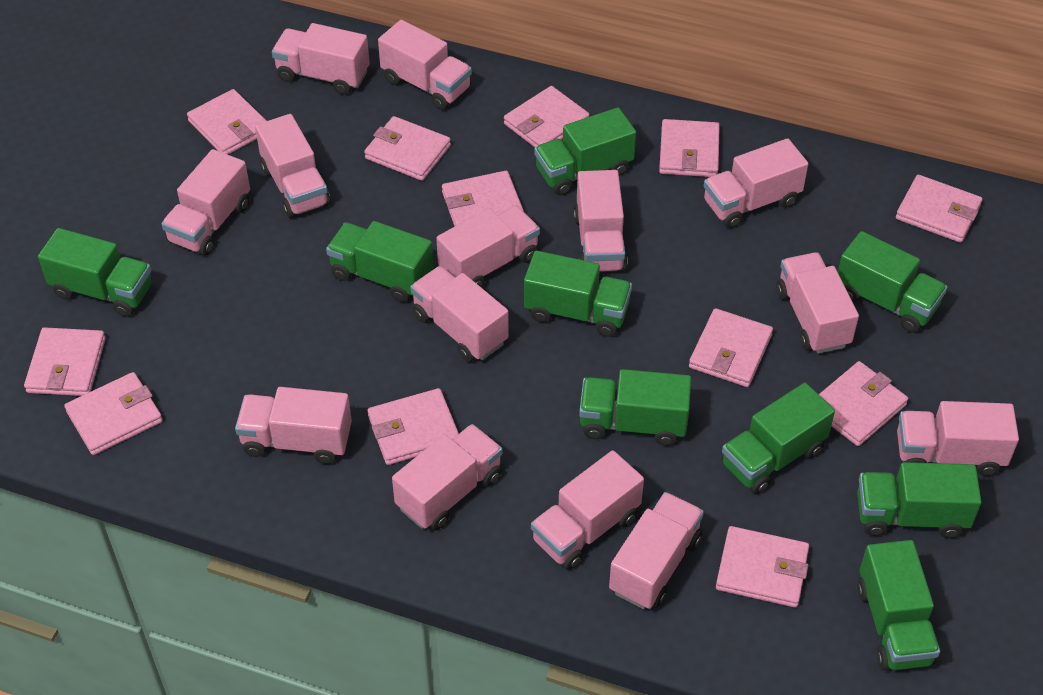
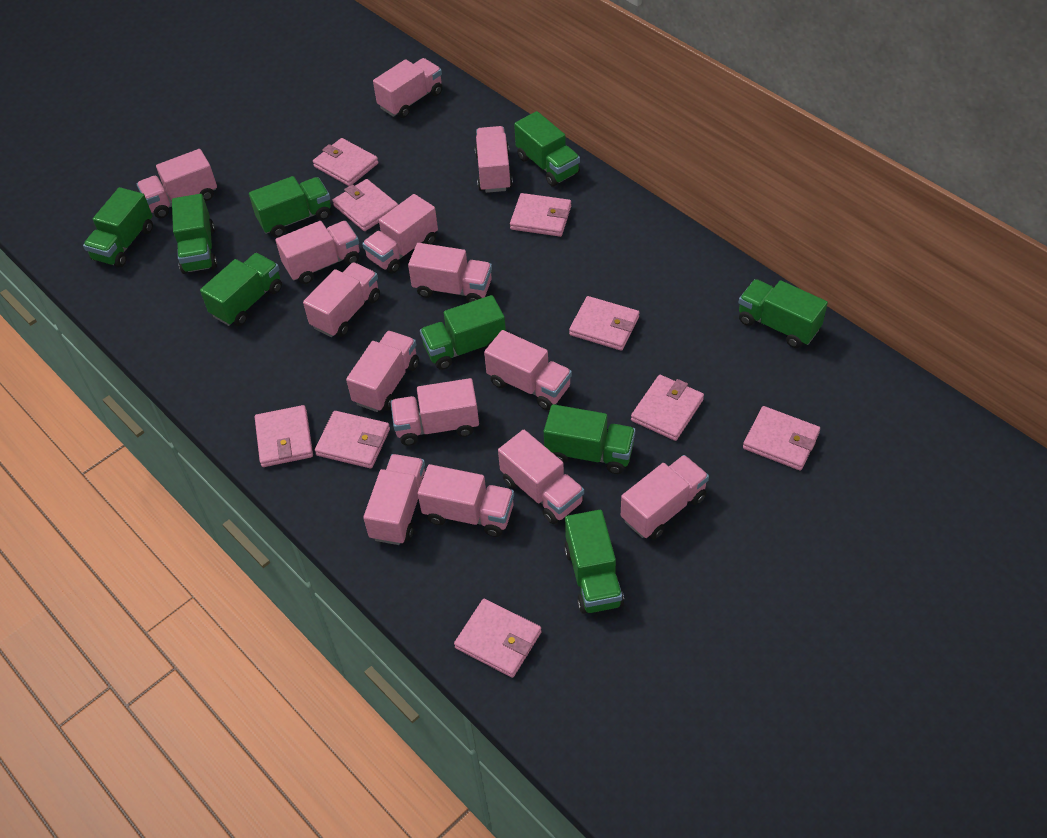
pink wallet: [24,327,106,396] [64,372,163,455] [187,89,267,155] [364,116,451,181] [368,388,459,465] [442,171,524,226] [504,86,589,147] [659,119,720,177] [689,308,773,387] [716,526,809,608] [819,361,908,446] [896,175,982,243] = 12 -> [255,405,313,467] [313,138,378,186] [315,411,390,468] [333,179,398,231] [454,599,542,678] [510,193,571,237] [569,296,640,351] [631,375,704,441] [743,406,820,471] = 9

